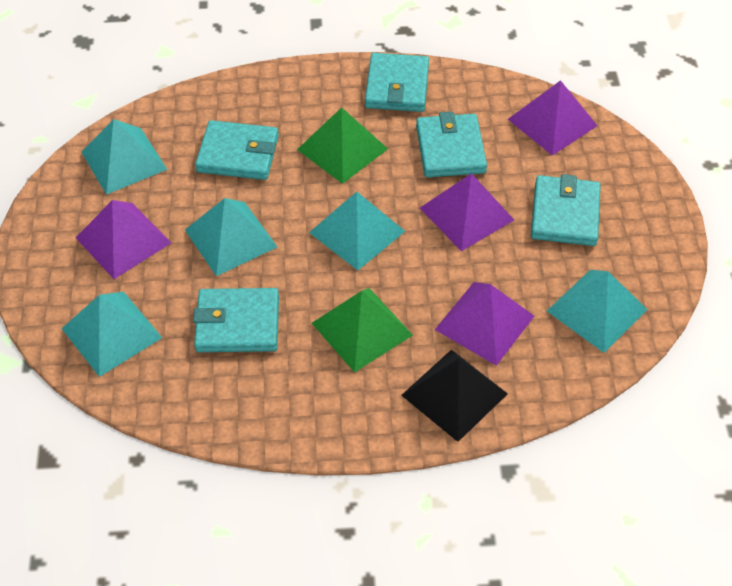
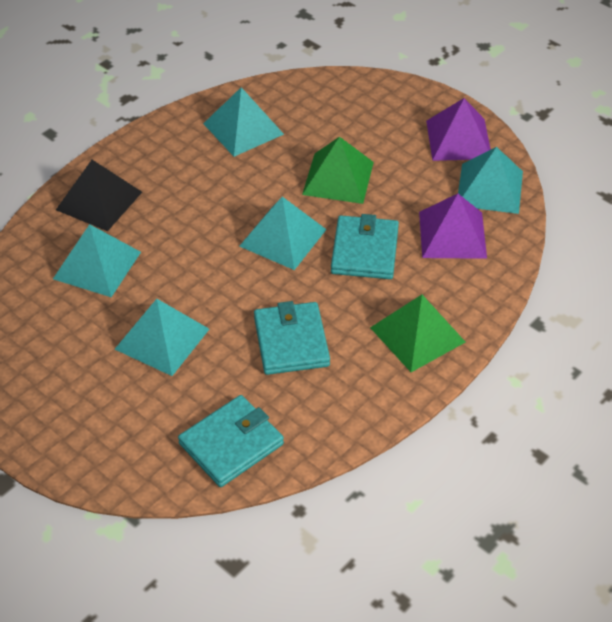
purple pyramid: [76,200,171,279] [420,173,514,251] [435,282,534,366] [508,80,598,156] = 4 -> [419,194,487,259] [426,98,491,161] = 2
turquoise wallet: [193,288,279,352] [195,120,279,180] [365,53,429,112] [416,112,487,177] [531,174,600,246] = 5 -> [178,395,284,487] [254,301,330,375] [331,214,399,279] = 3

